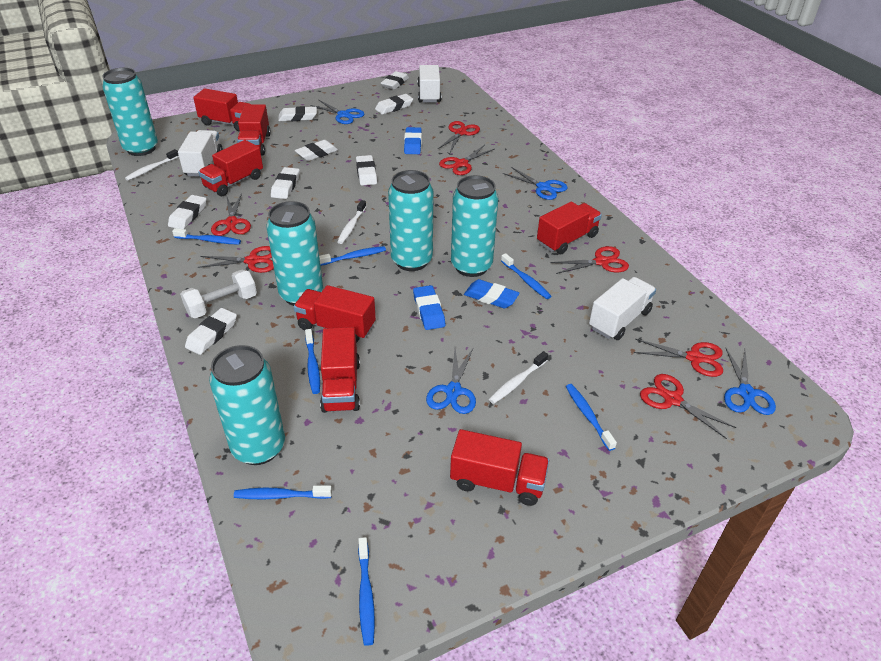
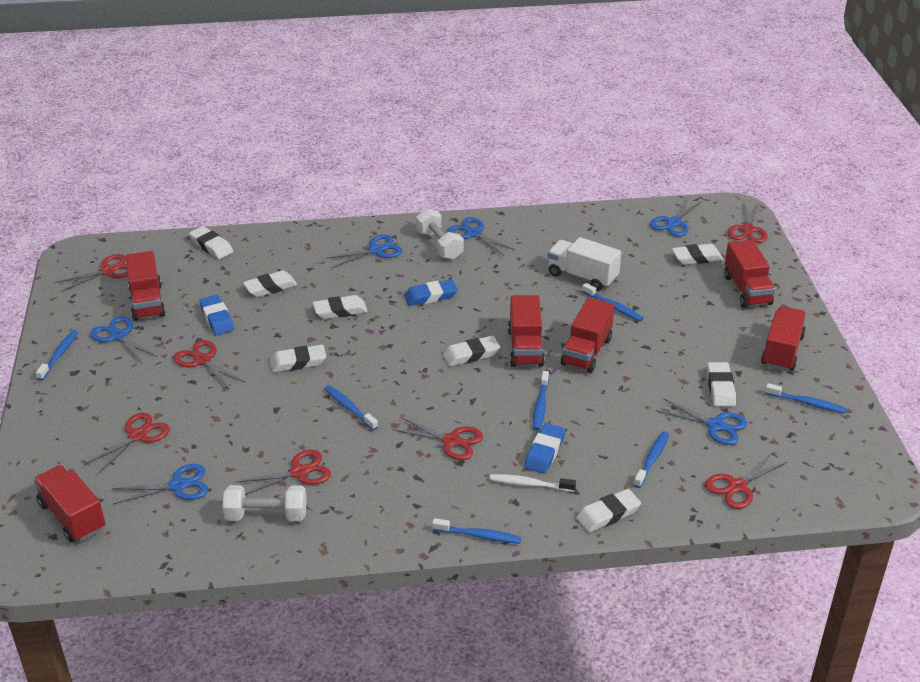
blue scissors: [310,100,364,124] [426,349,476,414] [503,167,568,200] [724,348,776,415] = 4 -> [90,316,158,363] [112,464,208,504] [326,234,402,268] [448,217,516,255] [650,198,702,237] [656,398,747,445] = 6
red truck: [193,89,250,132] [198,140,263,196] [237,104,271,156] [294,285,376,343] [320,327,360,413] [450,429,549,506] [537,202,602,254] = 7 -> [33,465,105,542] [126,251,166,321] [508,295,545,367] [561,298,614,373] [724,240,775,308] [761,306,806,371] = 6
turquoise can: [102,68,158,156] [209,345,285,465] [266,201,323,306] [388,170,433,271] [451,175,498,277] = 5 -> none = 0
white dumbbell: [180,270,257,318] = 1 -> [223,485,307,521] [416,208,464,260] = 2
white toothbrush: [125,149,179,181] [337,200,366,244] [489,351,548,404] = 3 -> [490,474,576,492] = 1
white truck: [178,130,223,177] [417,65,441,103] [589,277,656,340] = 3 -> [547,237,621,291] = 1

